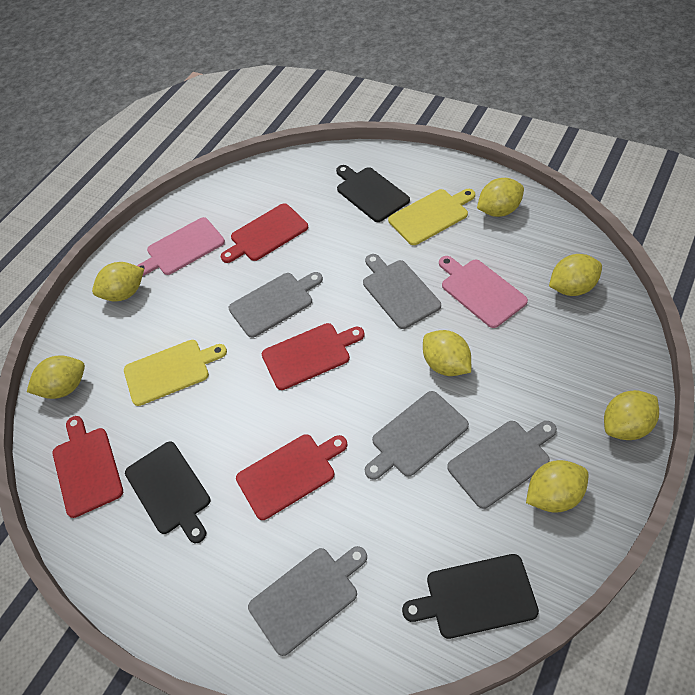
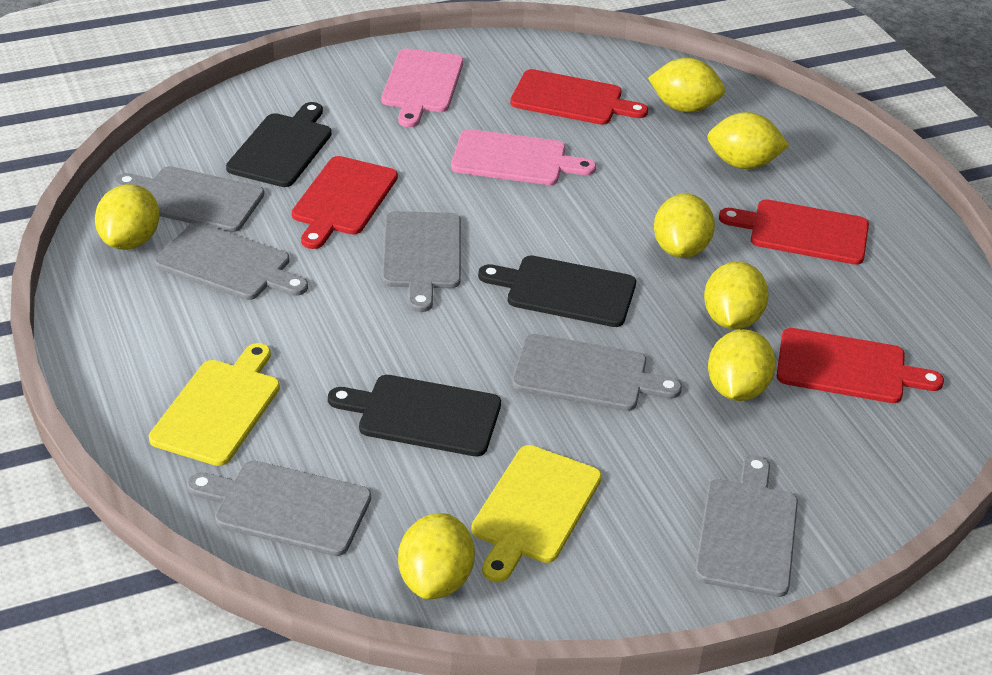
grey cutting board: [229,272,323,338] [248,546,367,656] [363,254,441,329] [365,391,469,480] [447,421,557,509] = 5 -> [115,166,264,232] [154,223,308,300] [187,461,371,556] [382,211,461,312] [512,334,682,411] [695,455,798,597] = 6

